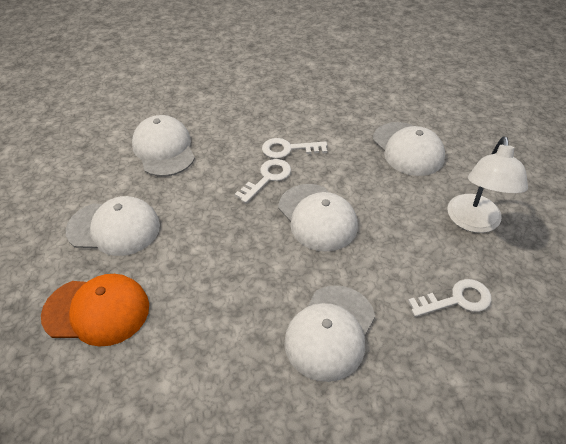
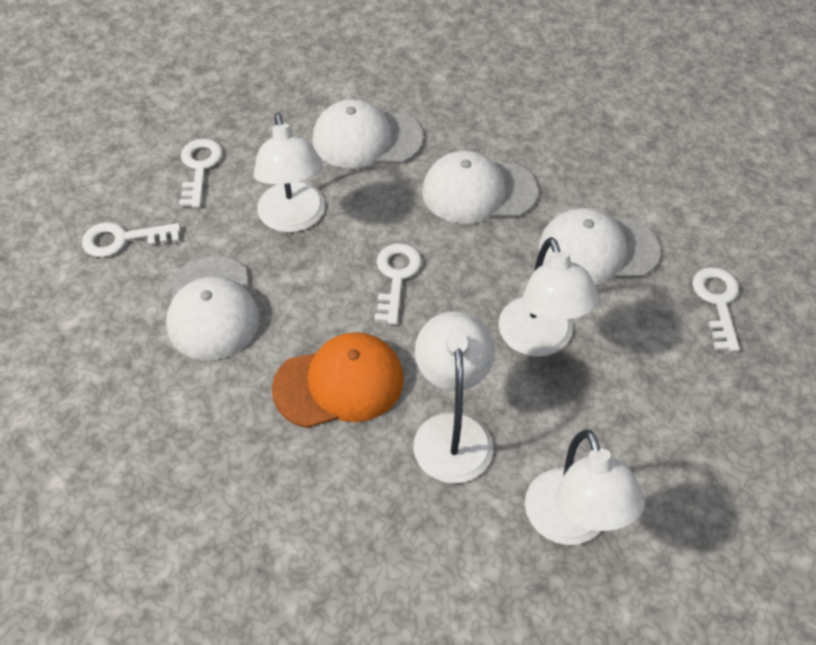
white cap: [65,196,160,256] [132,115,195,177] [278,184,358,251] [284,285,375,382] [373,122,445,176] = 5 -> [166,256,260,361] [313,99,423,169] [422,150,538,224] [539,208,660,285] = 4
white key: [235,159,291,203] [262,138,327,159] [408,279,492,317] = 3 -> [82,222,181,258] [179,139,222,208] [374,243,422,325] [692,267,740,352] = 4
white lamp: [447,136,528,233] = 1 -> [253,113,325,233] [413,311,495,483] [498,237,600,357] [525,430,645,545] = 4

